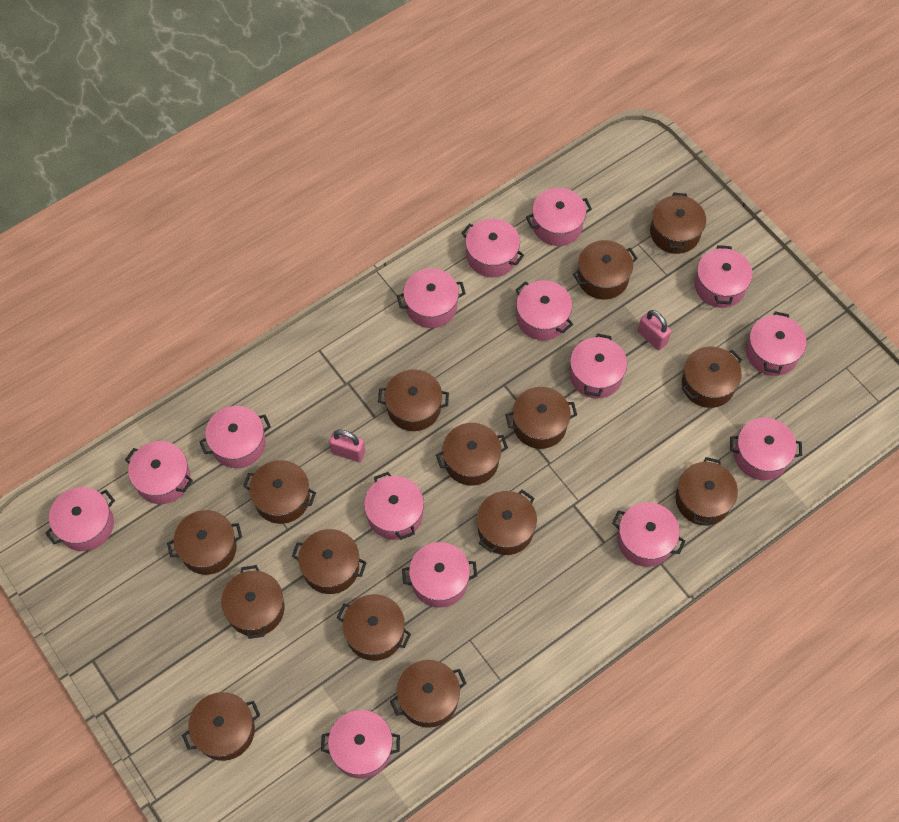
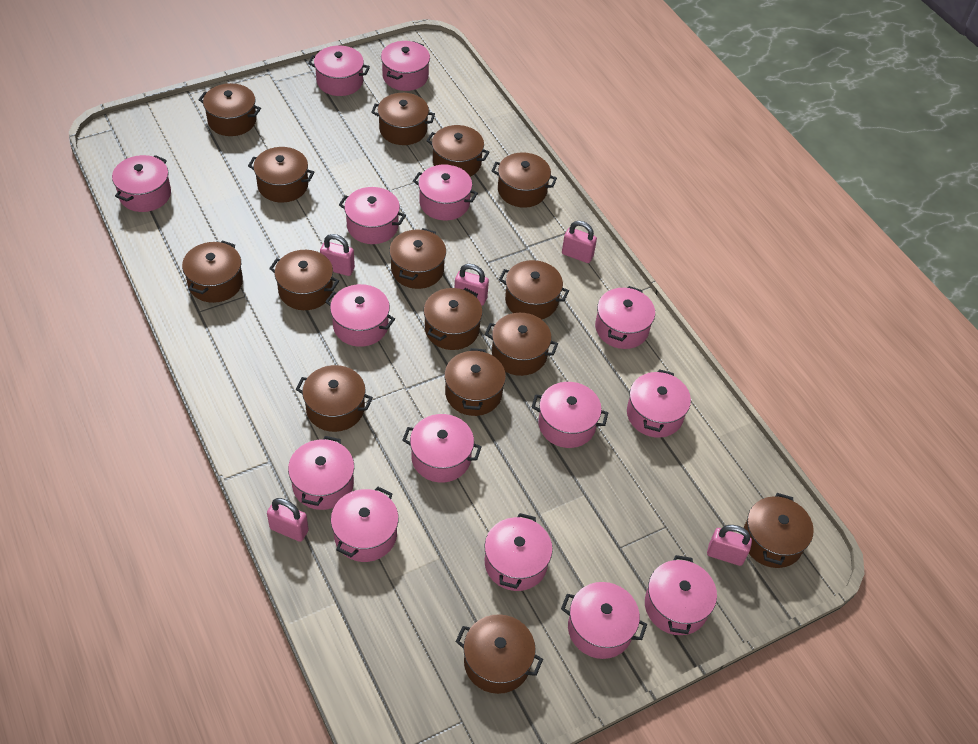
pink padlock: [329,430,365,462] [638,310,671,350] = 2 -> [267,498,309,542] [320,234,355,276] [454,264,489,306] [562,221,597,263] [707,525,752,566] = 5

